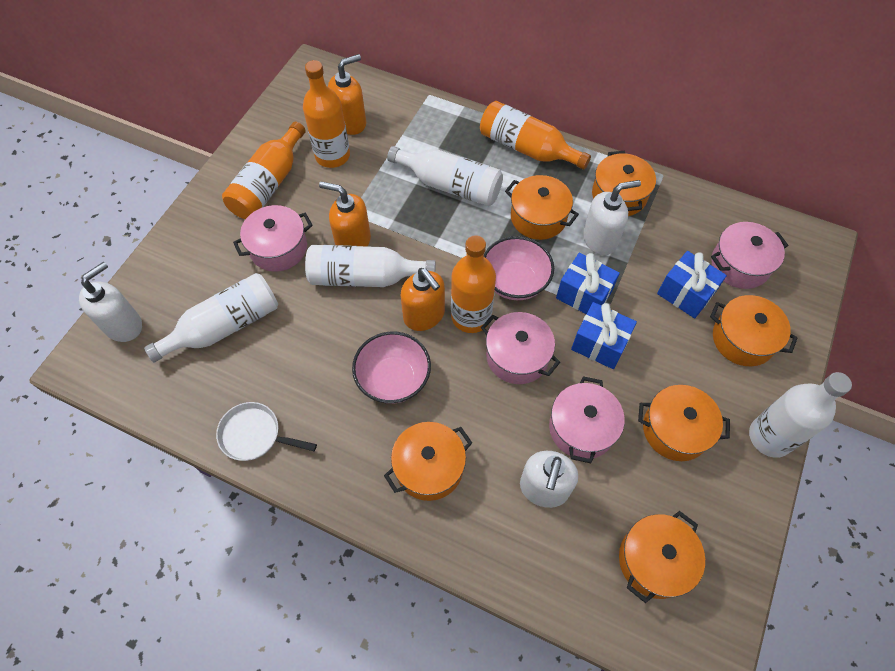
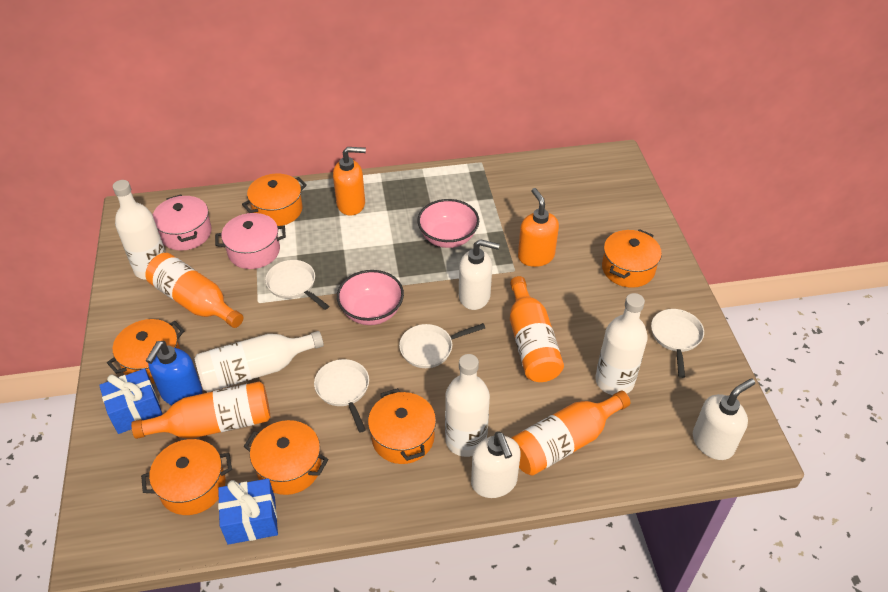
blue gift: [556,252,620,314] [571,302,637,369] [657,251,727,318] = 3 -> [99,369,163,434] [218,478,278,545] = 2
blue soap dispenser: none = 0 -> [146,341,203,405] = 1
orange soap dispenser: [319,182,371,247] [328,54,366,135] [401,268,445,331] = 3 -> [333,147,366,215] [518,188,559,267] = 2
pink pot: [233,205,313,271] [481,312,560,384] [549,376,625,463] [711,222,788,289] = 4 -> [153,194,212,251] [215,213,286,269] = 2
white pan: [216,402,317,461] = 1 -> [265,260,329,310] [314,359,369,433] [399,323,485,368] [651,309,704,378] = 4

